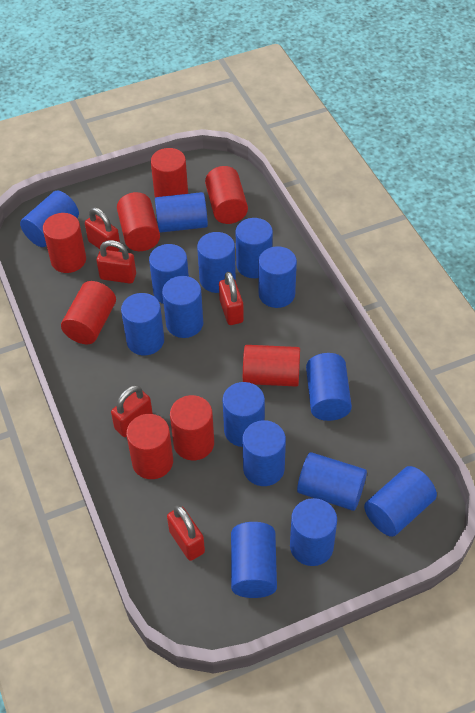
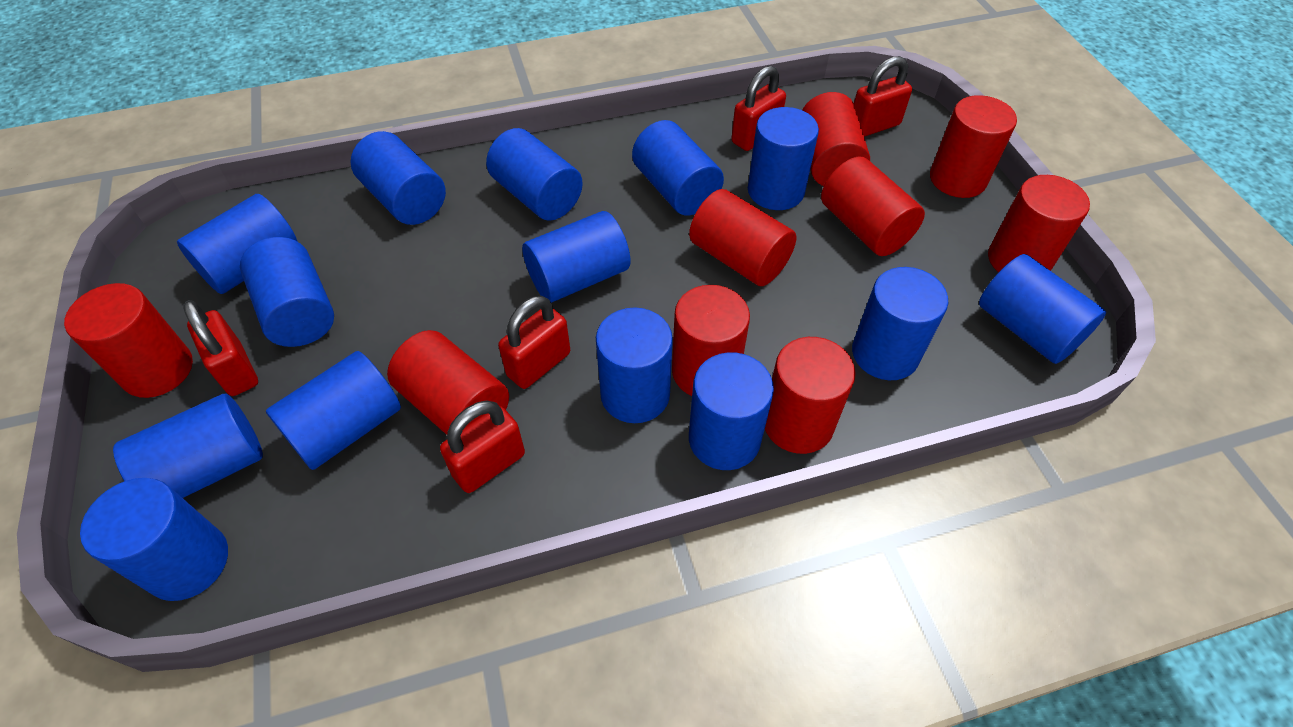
blue cylinder: [20,191,79,247] [121,293,164,355] [149,244,189,304] [155,192,208,233] [162,276,203,338] [197,232,236,293] [223,382,265,447] [231,522,277,598] [236,218,273,278] [242,420,286,486] [259,246,297,308] [290,498,337,566] [297,452,367,511] [306,353,352,421] [364,466,437,537] = 15 -> [80,478,228,601] [113,394,263,498] [177,194,298,294] [240,237,334,347] [266,351,401,470] [351,131,446,225] [486,128,583,221] [522,211,631,303] [596,308,673,423] [632,120,724,216] [689,352,774,470] [748,107,819,210] [852,267,948,380] [979,254,1106,364] = 14
red cylinder: [43,213,86,273] [61,281,116,344] [117,192,160,251] [126,414,173,479] [151,148,188,198] [170,395,214,460] [205,166,248,224] [243,345,300,387] = 8 -> [64,283,193,398] [387,330,509,435] [672,285,750,396] [689,189,796,286] [765,337,855,454] [802,92,870,186] [821,157,925,256] [930,95,1017,198] [988,175,1090,272] = 9

